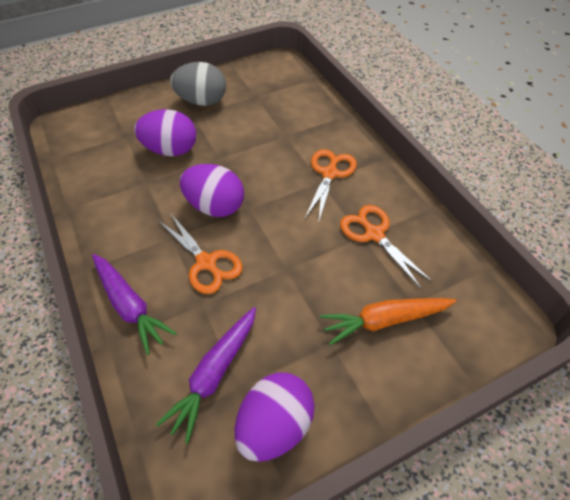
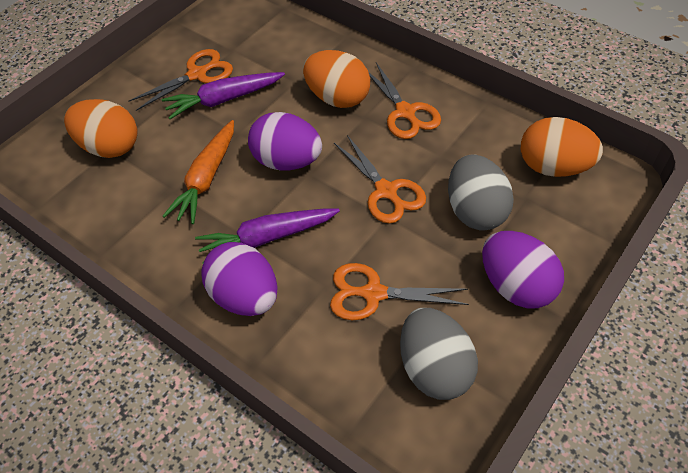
grey egg: [170,62,226,106] = 1 -> [400,308,478,400] [448,154,514,231] = 2
orange egg: none = 0 -> [64,99,138,158] [303,50,370,108] [521,117,603,177] = 3
orange scissors: [159,214,243,294] [305,149,357,224] [340,205,433,289] = 3 -> [128,49,233,111] [330,263,469,320] [334,135,426,224] [369,63,441,139] = 4

